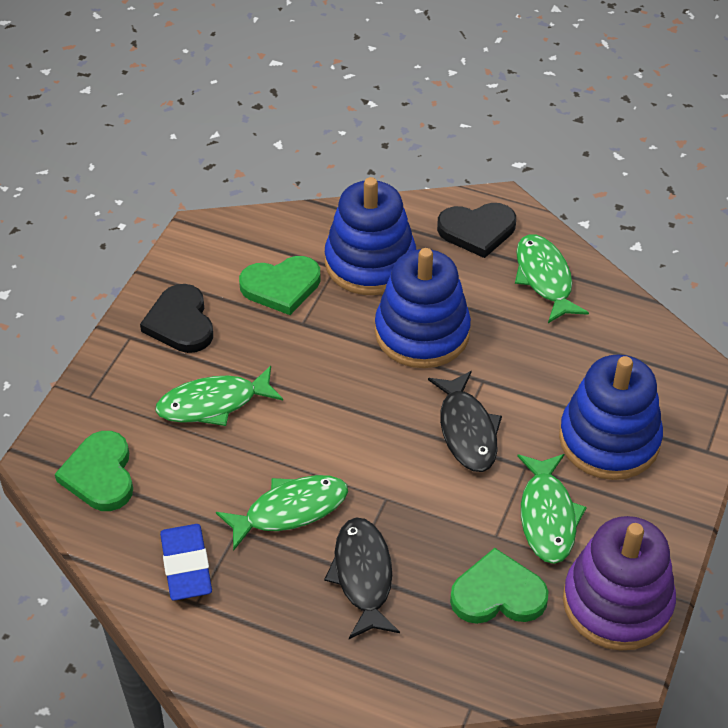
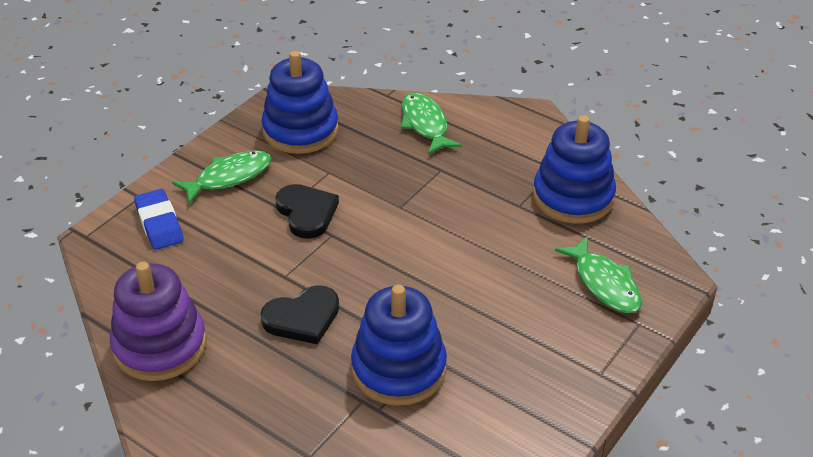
black fish: [324,517,400,639] [428,371,502,472] = 2 -> none = 0
green fish: [155,366,283,426] [216,475,348,551] [515,234,589,323] [517,454,587,564] = 4 -> [172,150,271,204] [401,93,461,154] [555,236,642,313] = 3
green heart: [55,431,133,511] [239,256,321,315] [450,548,549,624] = 3 -> none = 0

